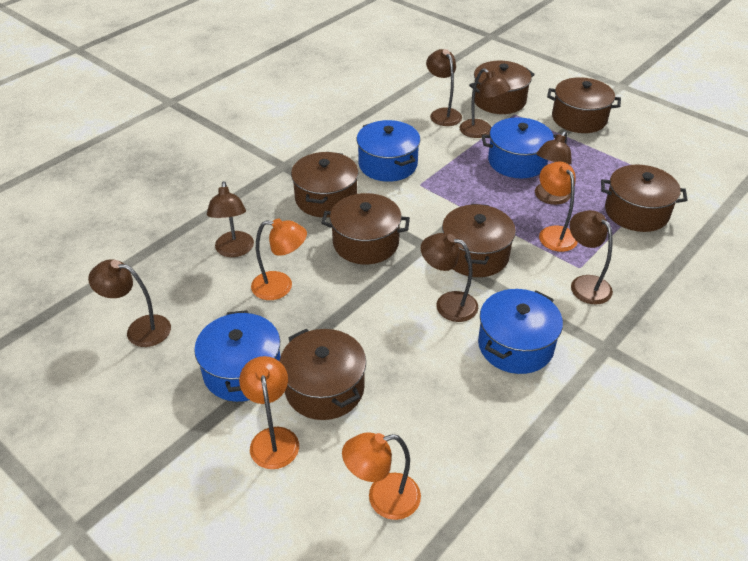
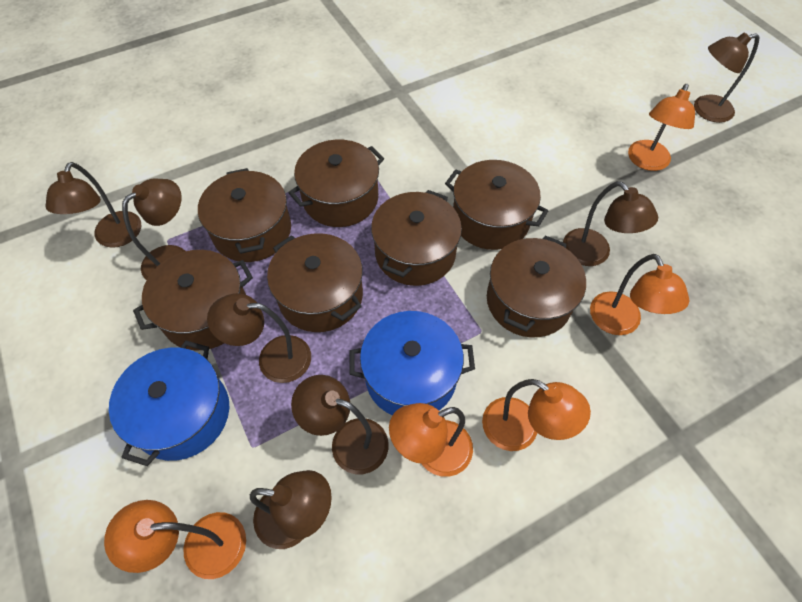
blue pot: [194,310,280,402] [357,120,420,182] [478,289,563,374] [482,117,557,179] = 4 -> [109,340,229,466] [349,311,475,415] = 2
orange lamp: [239,356,299,469] [251,219,307,300] [342,432,421,520] [539,162,578,252] = 4 -> [104,500,246,579] [389,403,473,477] [482,379,591,451] [590,254,689,335] [628,84,695,171] = 5

